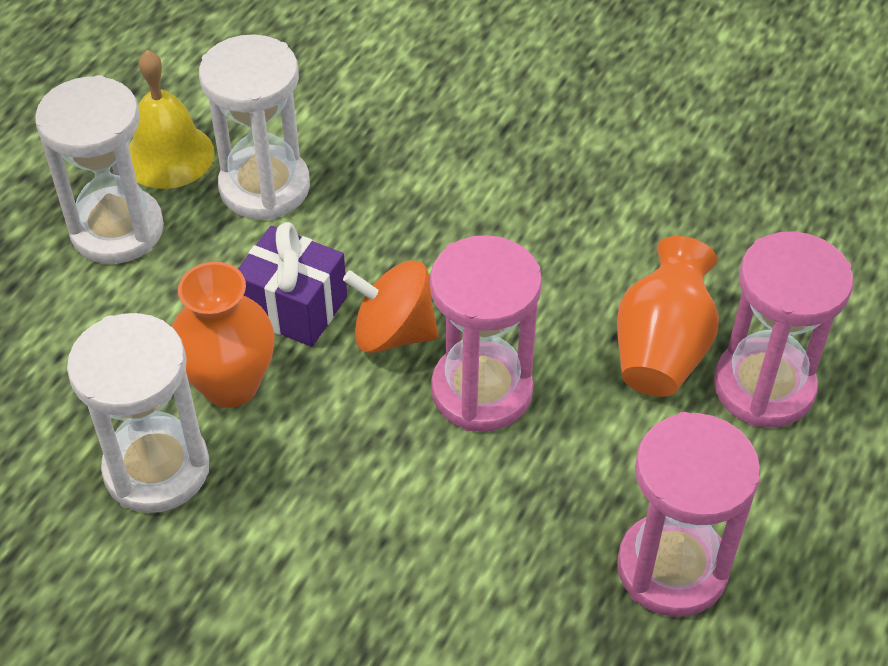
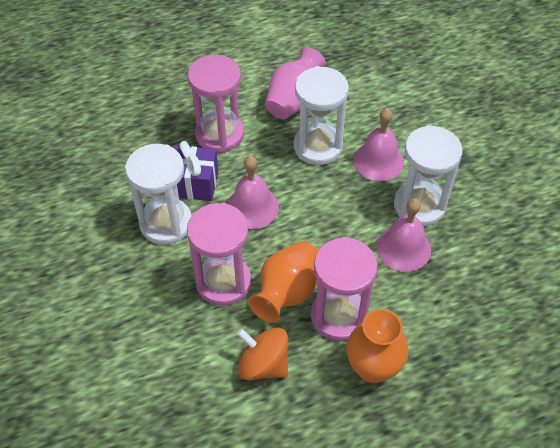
pink bell: none = 0 -> [227,156,279,229] [353,108,404,181] [376,198,431,272] = 3
pink vase: none = 0 -> [265,47,326,119] = 1
yellow bell: [129,50,215,189] = 1 -> none = 0

